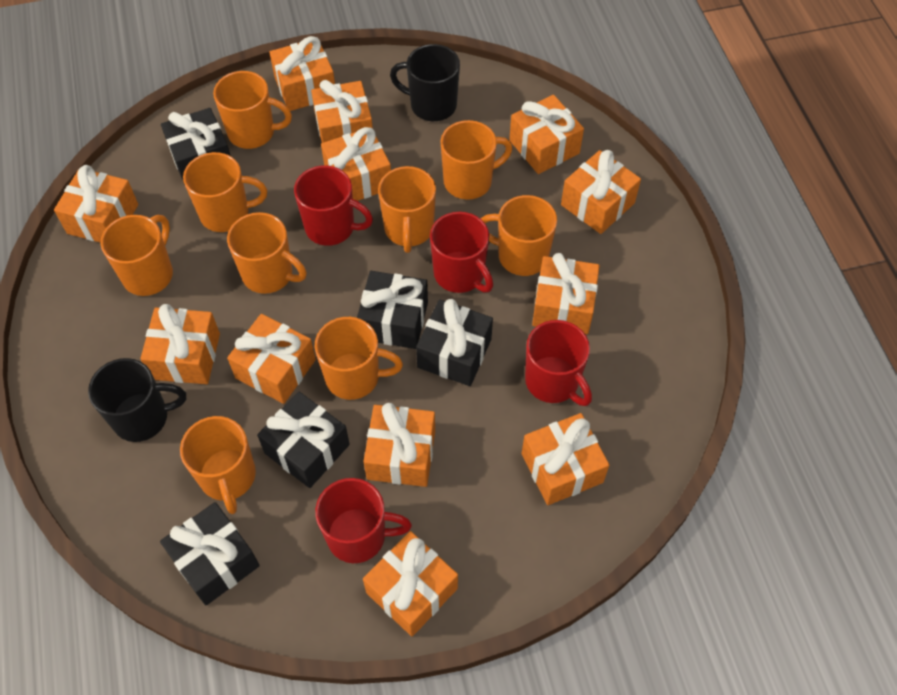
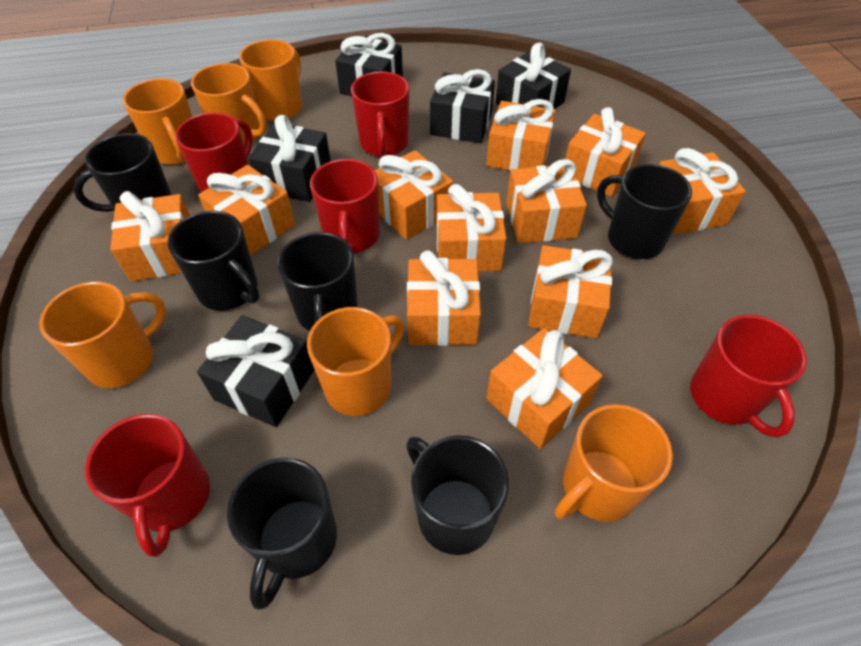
black mug: [88,358,186,442] [390,44,460,121] = 2 -> [73,133,172,212] [167,211,259,311] [227,457,337,609] [277,232,358,331] [406,435,509,555] [597,164,692,259] = 6
orange gift: [54,165,138,243] [140,304,220,384] [227,314,316,404] [269,36,335,111] [311,80,373,143] [321,127,391,201] [363,403,435,487] [363,531,458,636] [509,95,584,174] [522,413,610,505] [532,253,599,334] [561,150,641,234] = 12 -> [110,191,190,282] [198,165,295,256] [375,150,453,240] [407,250,481,346] [436,184,506,271] [486,99,556,171] [486,328,603,449] [506,159,587,243] [528,245,613,338] [565,107,646,197] [659,148,746,234] = 11
orange mug: [101,215,173,296] [180,416,256,514] [183,152,267,232] [213,71,292,149] [227,212,306,294] [315,317,403,400] [378,166,436,253] [441,120,513,200] [480,195,557,276] = 9 -> [39,282,166,388] [123,78,192,165] [191,63,267,144] [239,39,302,121] [307,307,404,416] [555,404,673,522] = 6
red mug: [294,165,373,246] [315,478,412,563] [430,212,493,293] [525,320,592,406] = 4 -> [85,414,210,557] [175,112,253,192] [310,159,380,253] [351,71,409,157] [690,315,807,438] = 5

